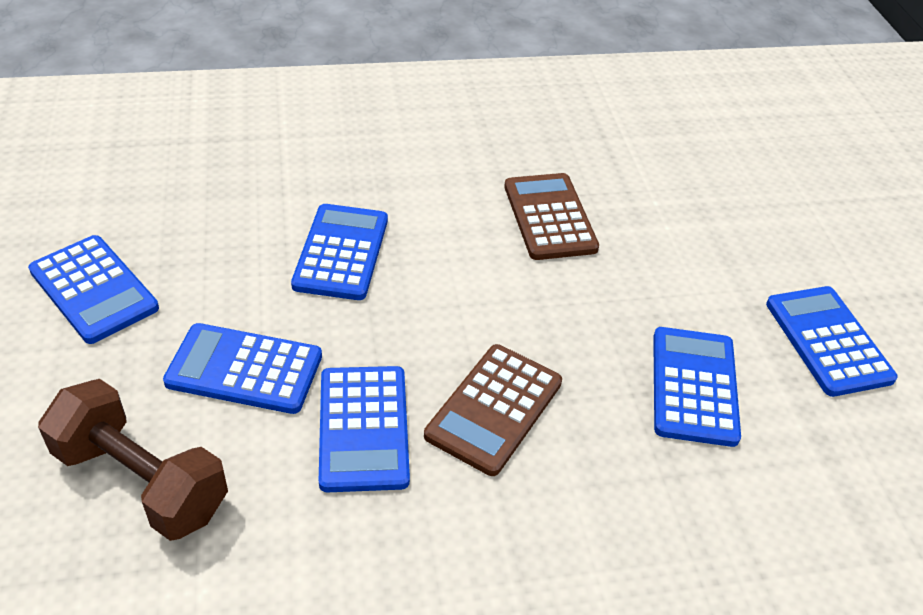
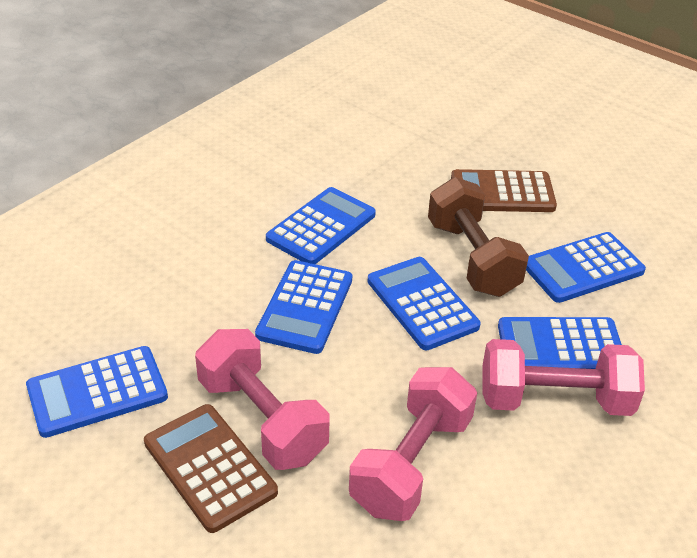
pink dumbbell: none = 0 -> [195,329,329,470] [349,367,477,521] [483,339,645,416] = 3

